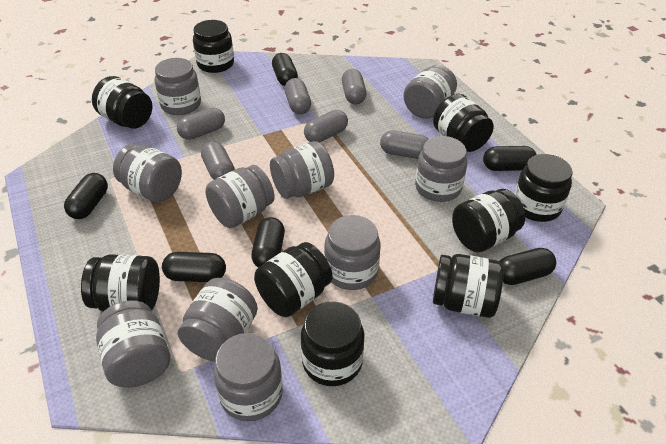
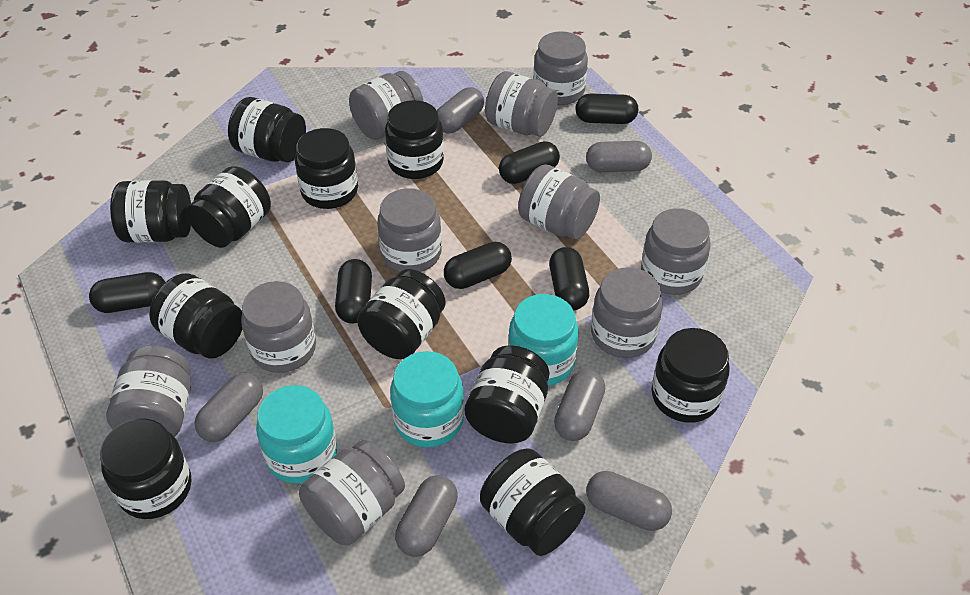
black jar: [81,254,160,312] [92,76,152,129] [193,20,234,73] [254,242,332,317] [301,302,365,386] [433,94,494,152] [433,254,503,318] [452,189,525,252] [515,154,572,222] = 9 -> [100,419,191,519] [110,180,191,243] [149,273,242,358] [186,166,271,248] [228,97,306,163] [295,128,358,209] [357,269,445,359] [385,100,444,179] [465,345,549,443] [480,448,586,556] [652,328,730,423] = 11
turquoise jar: none = 0 -> [256,385,337,484] [390,351,464,448] [508,294,579,386] = 3

